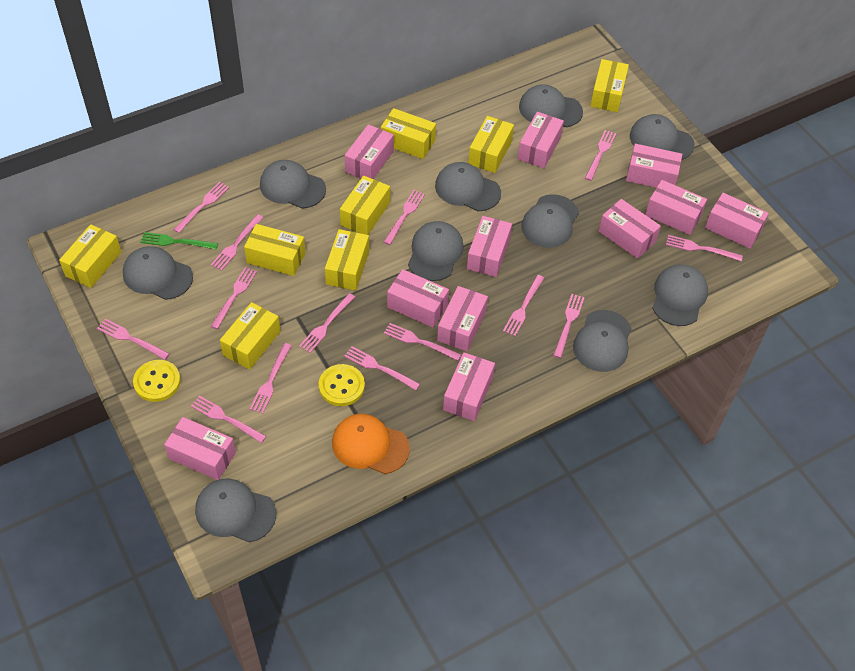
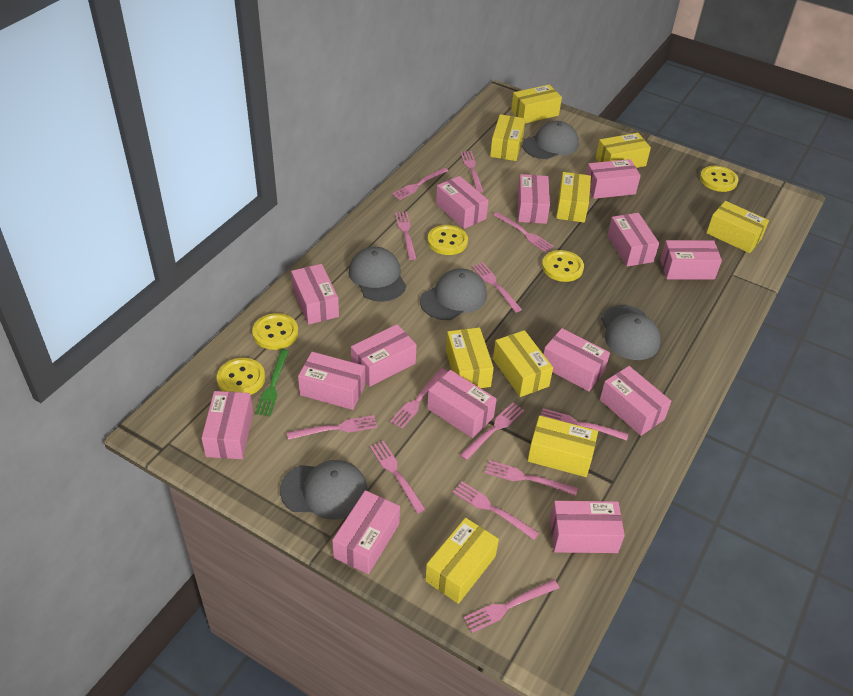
grey cap: [123,246,193,300] [195,479,276,542] [260,160,326,209] [408,221,464,281] [435,162,501,211] [519,84,583,127] [521,194,579,248] [573,310,632,372] [630,114,695,160] [652,264,708,326] = 10 -> [280,460,368,520] [349,247,406,302] [420,268,487,320] [522,121,579,159] [601,305,661,360] = 5
orange cap: [332,414,410,474] = 1 -> none = 0
pink box: [164,417,236,480] [345,124,394,179] [387,269,449,328] [437,286,488,351] [443,352,495,421] [467,216,512,277] [518,112,564,168] [599,199,661,259] [626,144,683,188] [645,180,707,235] [705,193,769,249] = 11 -> [201,391,253,459] [291,264,339,325] [298,352,365,410] [332,490,400,574] [351,324,417,387] [427,370,497,438] [436,176,488,229] [517,174,550,224] [543,328,610,391] [550,501,625,553] [586,159,641,199] [600,366,671,436] [607,213,659,267] [660,240,722,280] = 14
pink fork: [97,319,170,360] [173,182,229,233] [191,396,267,443] [210,267,257,329] [211,214,264,271] [250,343,292,414] [299,293,355,353] [344,346,420,390] [384,190,425,245] [384,323,462,361] [503,275,544,336] [553,294,585,358] [585,130,616,181] [666,235,743,261] = 14 -> [287,415,377,440] [370,441,426,514] [390,368,448,429] [392,168,448,200] [395,212,417,260] [453,481,539,540] [460,151,483,193] [460,402,524,460] [463,579,559,633] [472,262,522,312] [485,460,578,496] [493,212,554,252] [541,408,628,441] = 13
yellow box: [59,224,121,288] [220,302,281,370] [244,224,305,276] [325,229,369,291] [340,176,390,235] [381,108,436,159] [468,116,514,173] [590,59,629,112] = 8 -> [425,518,499,604] [446,327,494,388] [490,114,526,161] [493,330,553,397] [511,85,562,123] [528,415,598,477] [556,172,591,223] [596,133,651,168] [707,201,769,253] = 9
yellow button: [133,360,181,402] [319,364,365,406] = 2 -> [217,358,265,395] [252,313,298,350] [427,225,468,255] [542,250,584,282] [700,166,738,192] = 5

